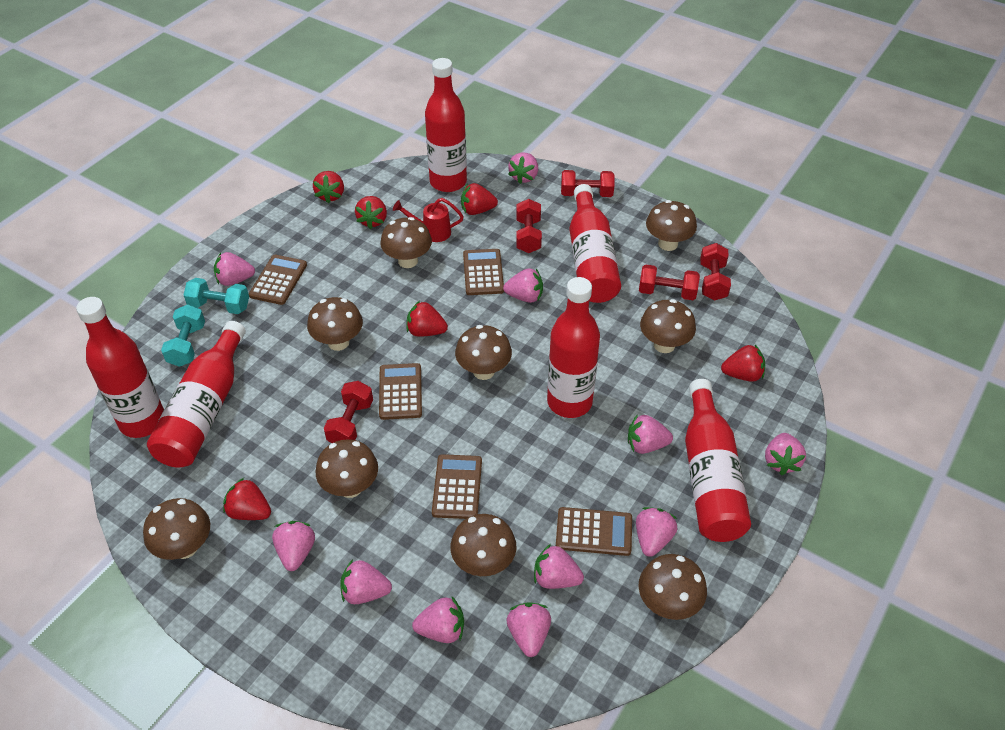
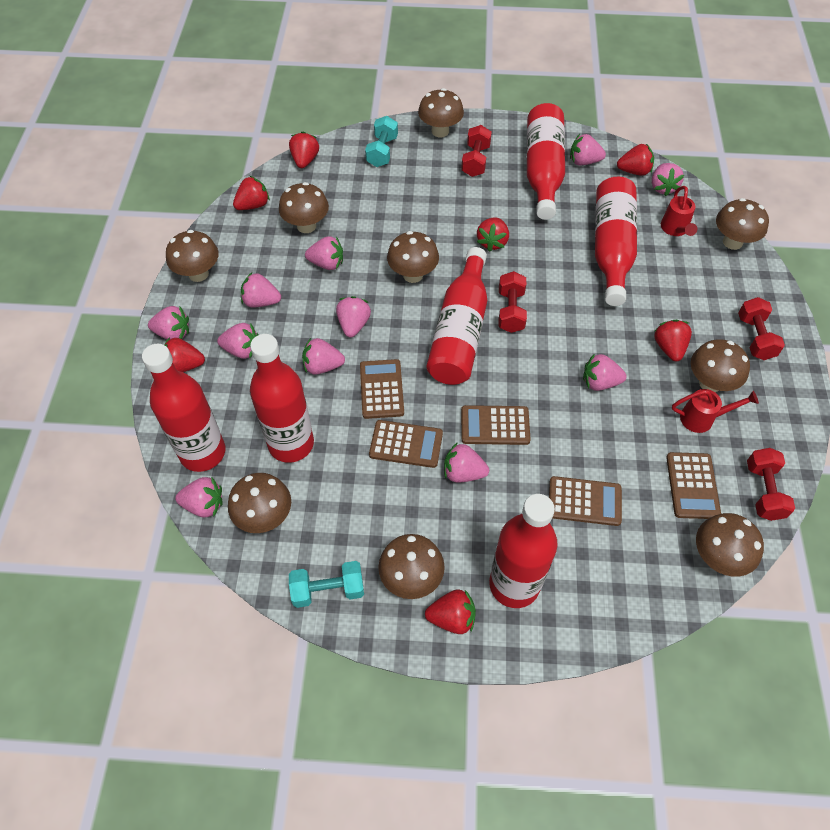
red dumbbell: [324,381,373,443] [516,199,542,253] [561,170,615,197] [639,264,700,300] [700,243,731,301] = 5 -> [461,125,492,177] [498,271,527,333] [738,297,785,360] [747,448,795,521] = 4
red strawberry: [223,478,271,520] [313,171,344,203] [355,196,387,229] [407,301,448,337] [461,183,498,215] [721,345,765,382] = 6 -> [164,337,205,372] [233,176,270,210] [289,131,319,168] [425,589,476,634] [477,217,509,252] [617,144,654,176] [654,320,692,361] = 7
red watering can: [393,198,464,242] = 1 -> [661,186,697,236] [672,389,759,433] = 2

